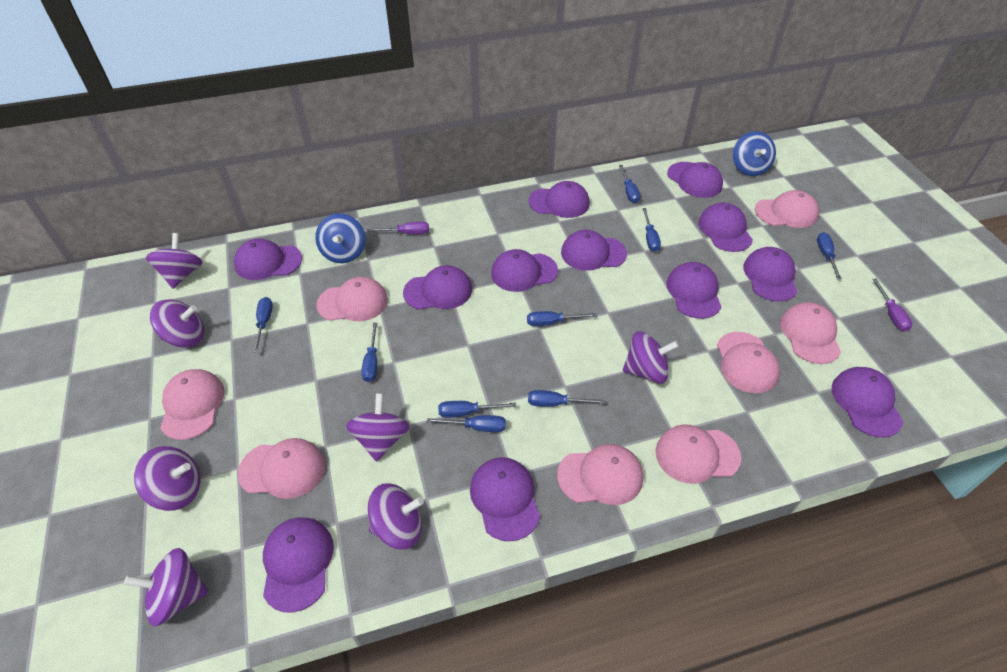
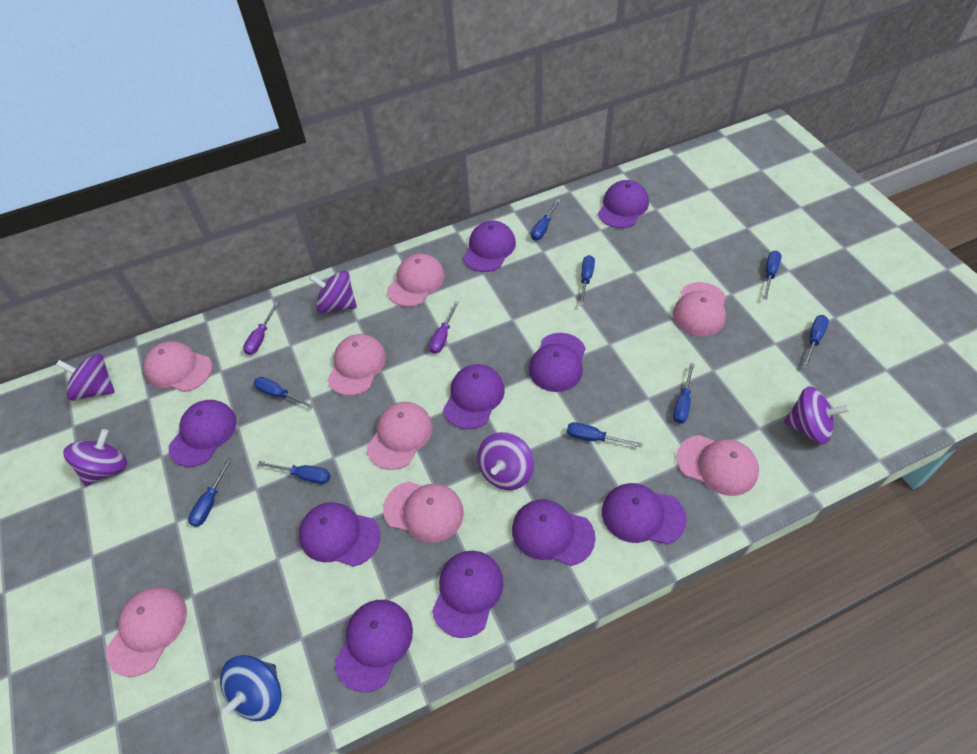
blue spinning top: [315,213,365,263] [733,131,776,176] = 2 -> [220,655,282,721] = 1
purple cap: [234,238,302,280] [263,517,334,613] [403,265,472,310] [470,457,540,542] [491,249,558,292] [529,181,590,218] [561,230,627,271] [666,262,721,319] [667,162,723,198] [698,203,753,252] [743,247,797,302] [832,367,903,437] = 12 -> [169,400,237,467] [299,502,380,567] [335,600,413,692] [432,551,504,638] [443,364,505,429] [463,221,516,272] [512,499,596,566] [529,333,586,392] [598,180,649,228] [602,483,687,544] = 10
purple spinning top: [124,548,209,626] [134,446,200,511] [146,233,202,289] [150,299,204,348] [346,393,410,462] [368,483,424,550] [623,331,679,384] = 7 -> [56,354,115,401] [63,429,127,486] [309,270,357,314] [477,432,534,490] [784,386,850,444] = 5

